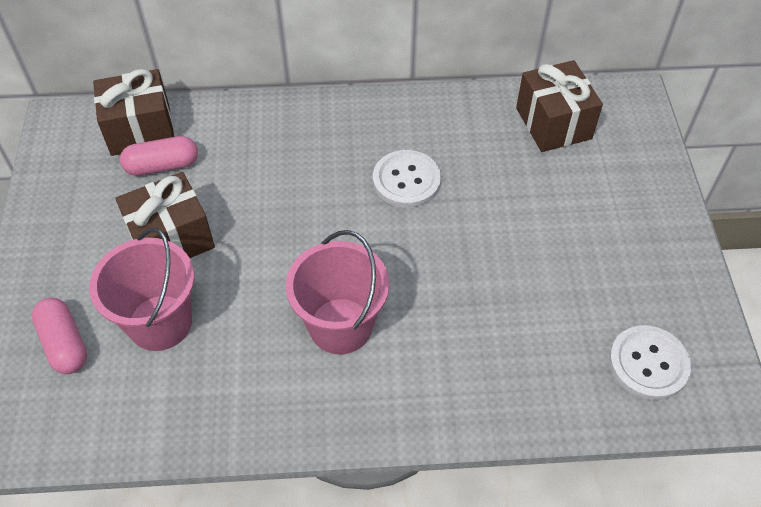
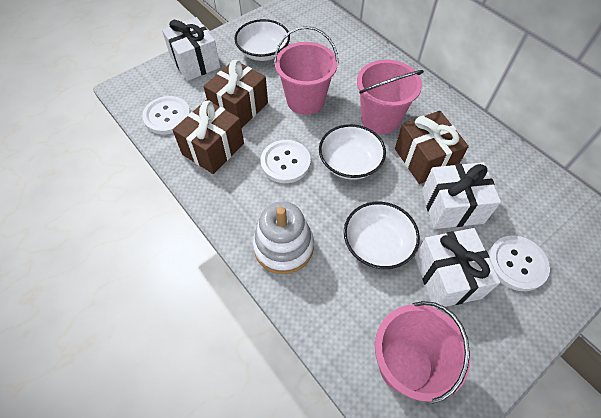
pink bucket: [89,228,194,351] [286,230,389,354] = 2 -> [274,26,339,115] [357,60,424,134] [375,301,470,404] = 3
pink capsule: [32,298,87,374] [120,136,198,176] = 2 -> none = 0
white bowl: none = 0 -> [234,19,290,61] [319,124,386,180] [344,202,420,269] = 3
white button: [373,150,441,208] [609,325,691,400] = 2 -> [142,96,190,134] [261,140,311,183] [488,236,550,291] = 3
white gift: none = 0 -> [162,17,220,81] [415,228,500,309] [422,162,501,229] = 3
white stacking toy: none = 0 -> [253,201,314,274] = 1

